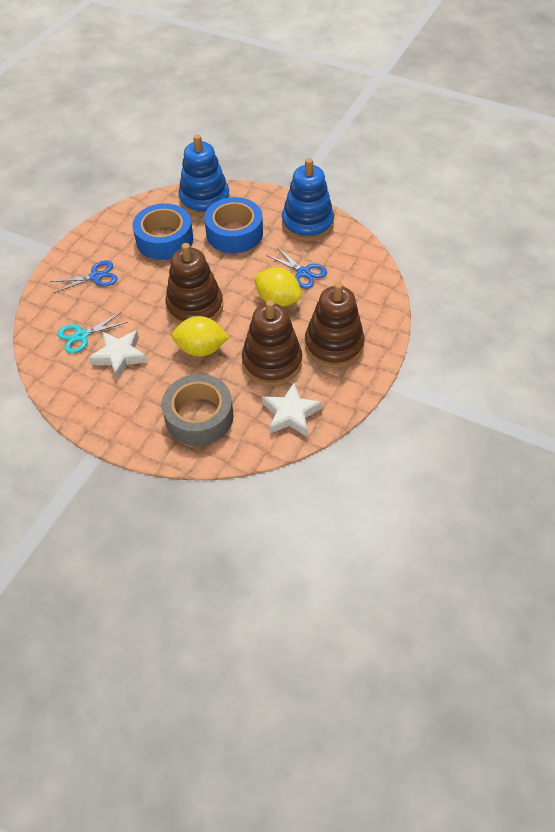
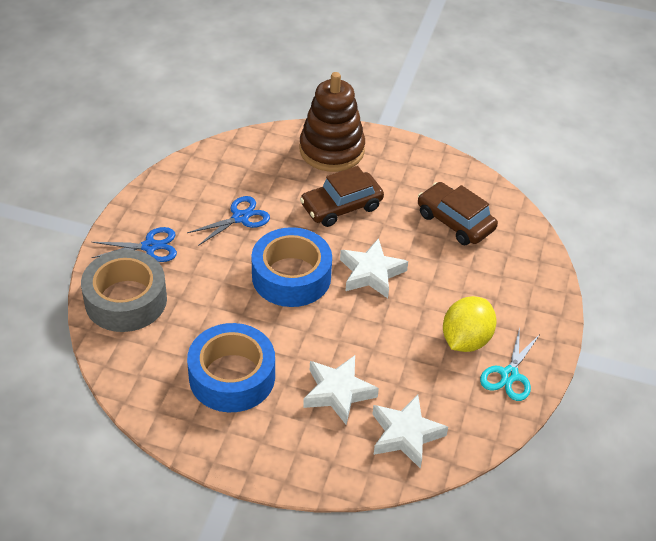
blue stacking toy: [178,135,230,217] [282,158,334,241] = 2 -> none = 0
brown car: none = 0 -> [300,166,384,227] [418,182,498,245] = 2
brown stacking toy: [165,243,223,325] [242,300,302,386] [305,282,365,368] = 3 -> [300,72,365,172] = 1
white star: [88,330,148,380] [262,383,322,437] = 2 -> [303,355,379,424] [340,238,408,298] [373,395,448,469] = 3
yellow lemon: [171,316,229,357] [254,267,302,307] = 2 -> [443,296,496,352] = 1

